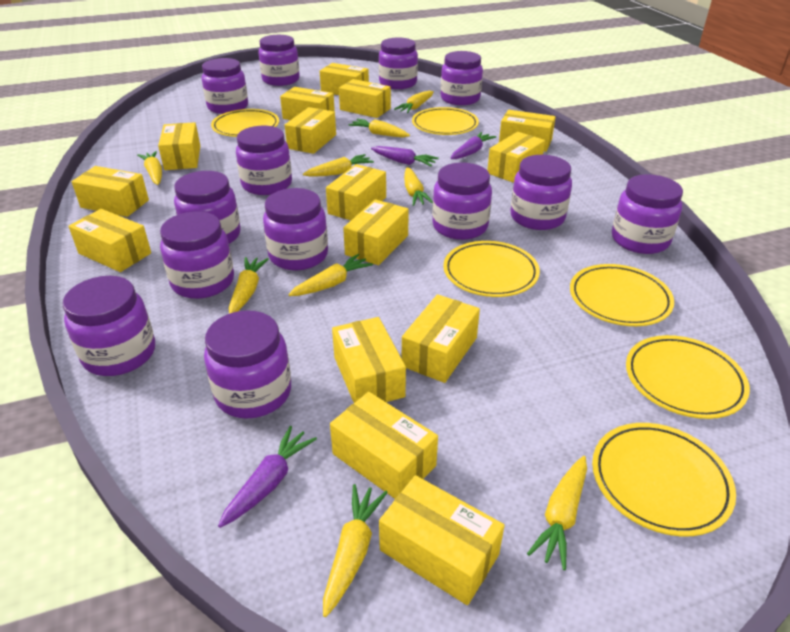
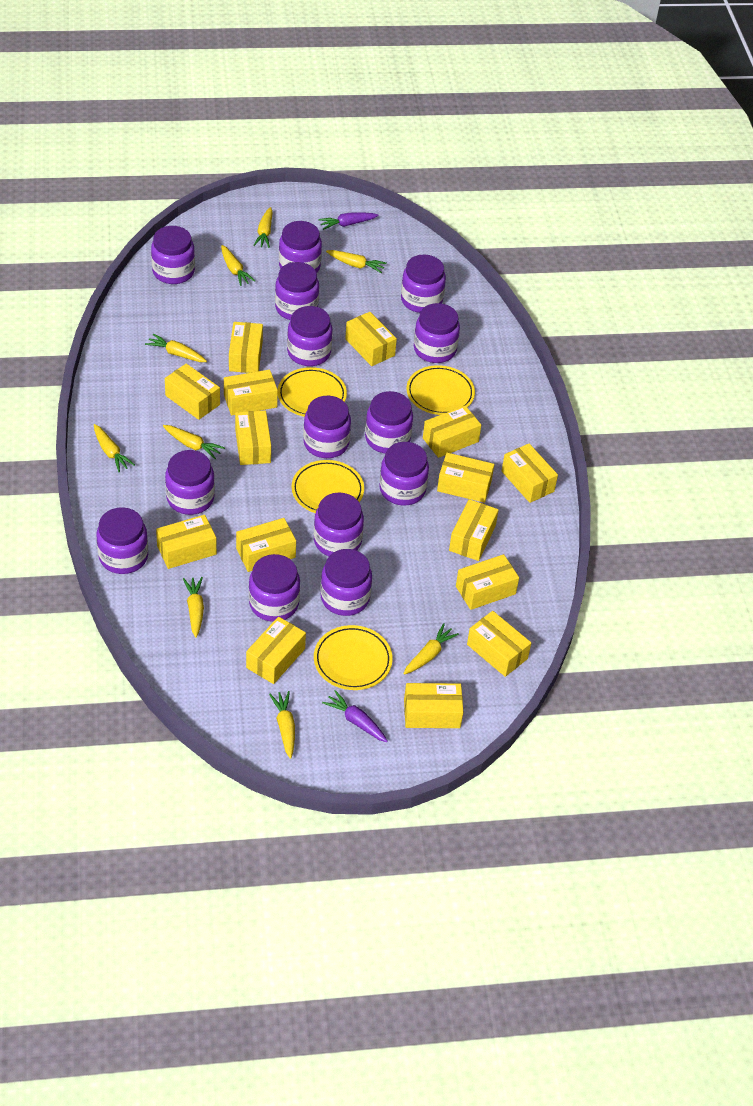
purple carrot: [218,426,317,528] [371,146,439,167] [450,132,496,159] = 3 -> [318,212,379,230] [322,690,388,742] = 2
purple jar: [63,276,155,376] [160,211,234,299] [174,171,240,244] [202,58,248,114] [204,310,291,419] [236,126,292,195] [259,35,300,86] [263,188,328,270] [379,38,418,89] [432,163,492,240] [441,51,483,105] [510,155,572,230] [612,174,683,254] = 13 -> [96,508,148,574] [151,226,195,284] [165,450,215,515] [249,554,300,622] [275,262,319,320] [279,221,322,273] [287,306,332,366] [303,396,351,458] [314,492,364,556] [321,549,372,616] [365,391,413,453] [379,442,429,506] [401,255,446,313] [414,303,460,363] = 14
yellow plate: [211,109,279,137] [412,107,479,135] [443,241,540,297] [570,264,674,326] [592,423,736,536] [626,335,750,419] = 6 -> [278,367,347,417] [292,460,364,513] [314,625,393,690] [406,365,475,415] = 4

